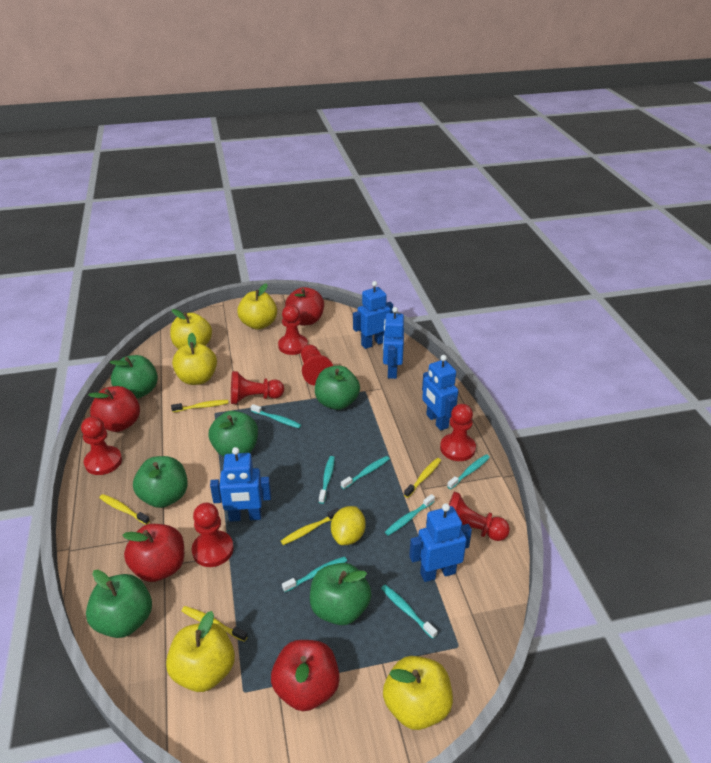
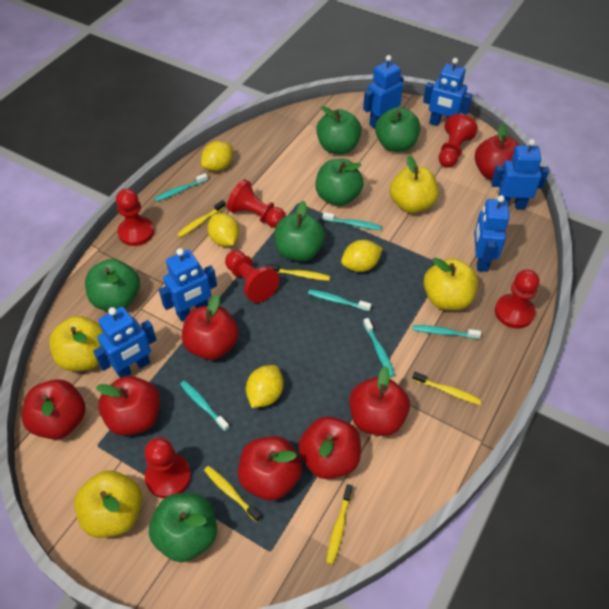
blue robot: [210,447,271,522] [353,281,393,349] [383,307,404,379] [409,503,472,582] [422,355,458,431] = 5 -> [93,307,157,378] [159,248,217,321] [363,55,404,129] [423,58,473,126] [474,195,510,272] [491,139,549,209] = 6
red apple: [88,386,140,432] [122,524,184,582] [271,640,340,711] [285,287,324,325] = 4 -> [22,380,86,439] [96,376,160,436] [182,295,239,360] [238,436,302,500] [298,416,361,479] [350,366,410,436] [475,124,519,180] = 7
red pawn: [81,417,122,475] [192,503,233,567] [231,371,284,404] [278,305,308,355] [301,345,333,386] [440,404,476,461] [449,491,510,541] = 7 -> [116,189,154,246] [144,437,191,498] [225,250,280,303] [227,179,286,228] [439,114,478,168] [495,269,540,329] = 6
turquoise toothbrush: [251,404,301,428] [282,556,347,592] [319,456,335,504] [341,456,390,489] [381,585,437,639] [385,494,435,536] [447,454,490,489] = 7 -> [154,173,208,202] [180,381,230,431] [308,289,371,312] [323,212,382,230] [363,318,395,377] [412,325,481,339] = 6
yellow apple: [166,611,235,692] [170,309,212,349] [172,333,217,385] [237,283,277,330] [383,656,453,730] = 5 -> [49,316,103,371] [74,470,142,538] [390,155,438,213] [424,258,478,310] = 4
yellow lemon: [331,506,366,545] = 1 -> [201,141,233,171] [207,213,239,247] [246,365,283,408] [341,240,383,272] = 4

